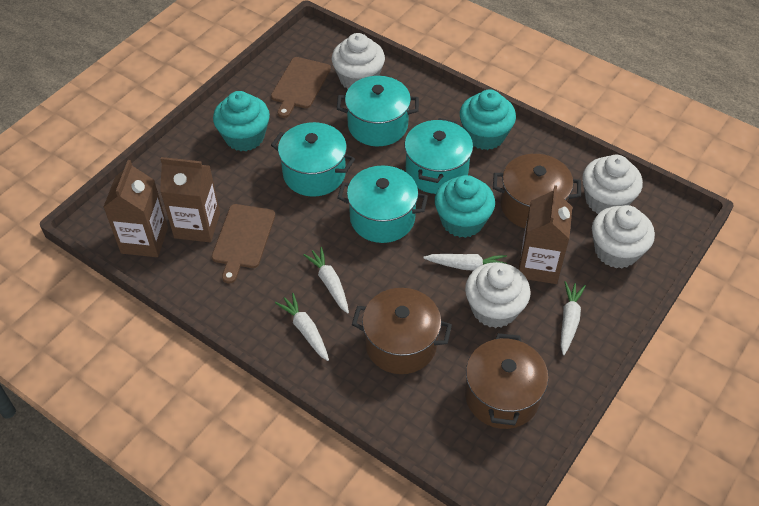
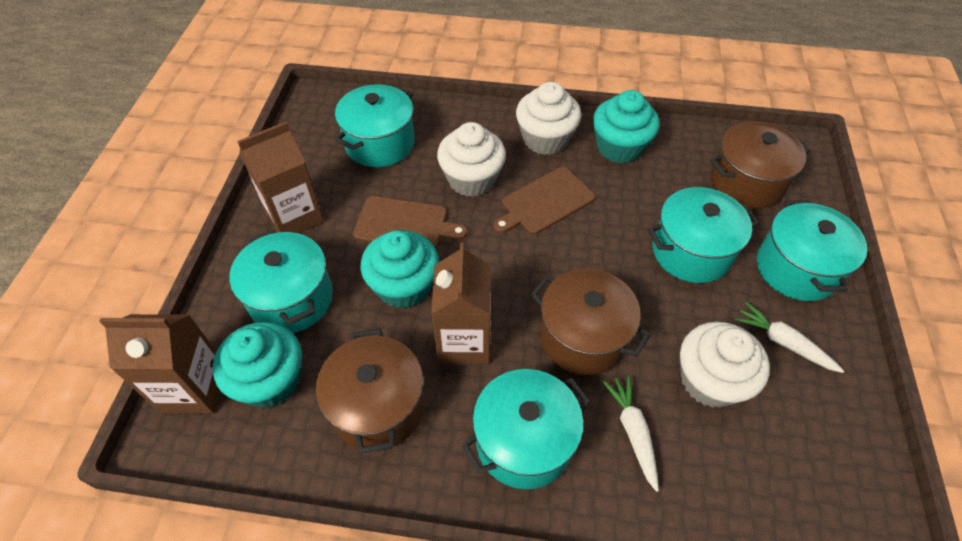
turquoise pot: [271,122,355,197] [337,76,419,146] [337,165,428,243] [404,118,473,194] = 4 -> [229,230,333,333] [335,84,415,168] [461,369,591,489] [648,187,759,283] [757,200,867,301] = 5
white carrot: [275,293,329,361] [303,247,349,313] [423,254,507,271] [560,281,586,355] = 4 -> [603,375,659,492] [735,302,844,373] = 2
white cupcake: [332,33,385,90] [465,262,531,328] [582,155,643,214] [592,205,655,268] = 4 -> [437,122,506,197] [516,82,581,155] [680,322,770,408] = 3

